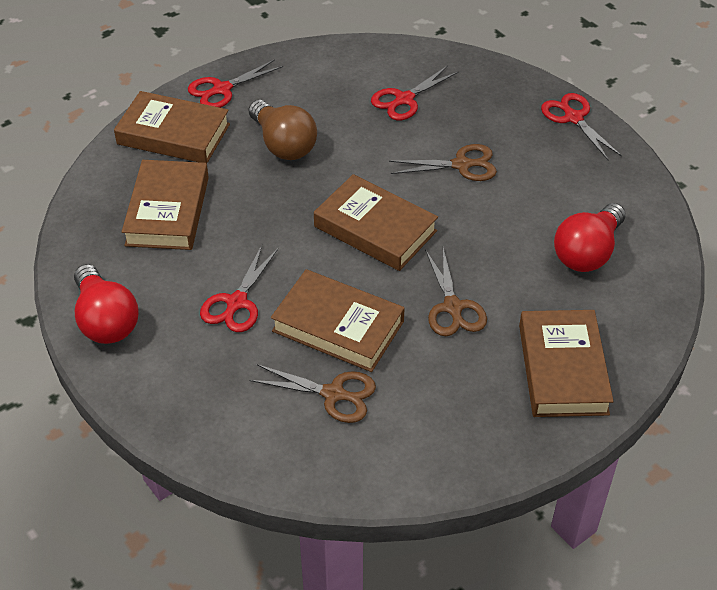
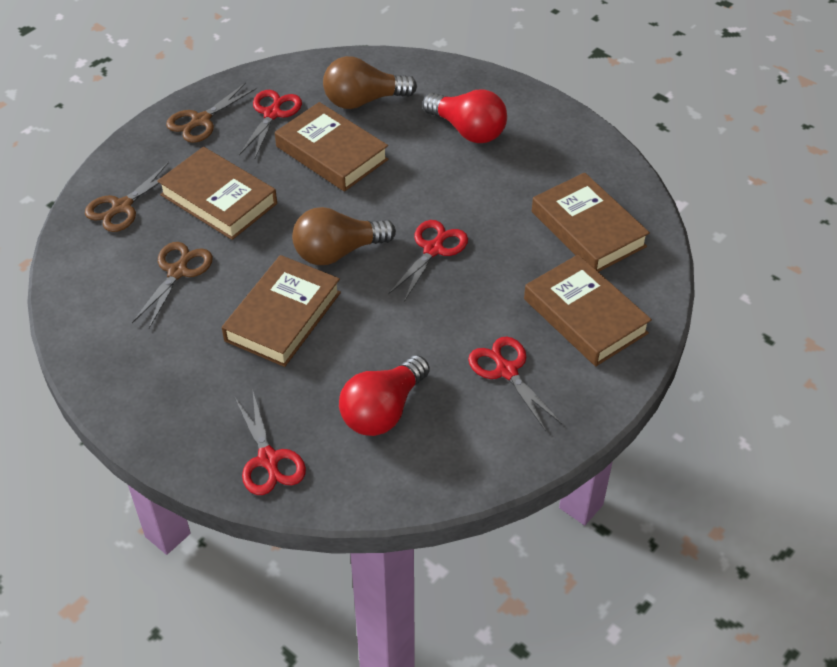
brown light bulb: [249,100,317,160] = 1 -> [292,207,396,265] [323,56,417,109] = 2

